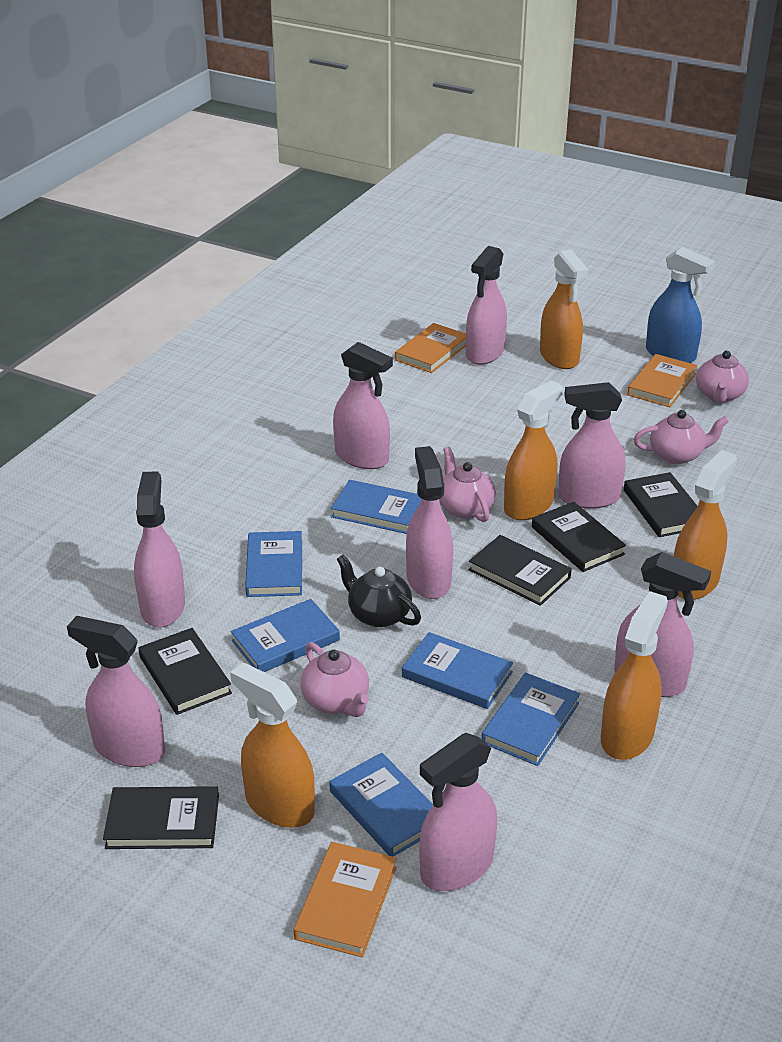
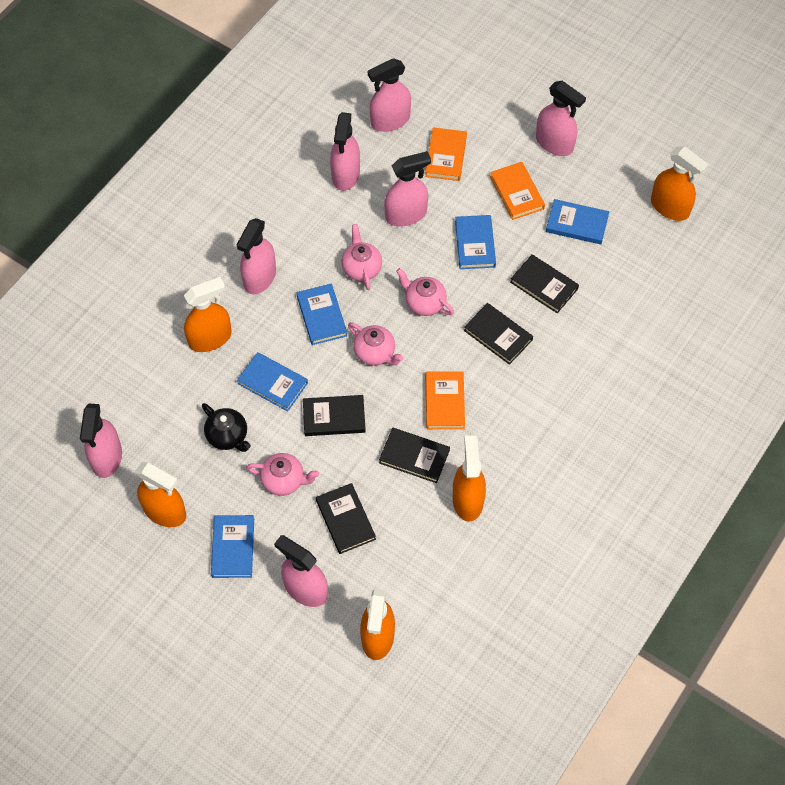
blue book: [231,599,340,672] [245,531,302,597] [329,753,433,857] [331,480,421,534] [402,632,513,709] [482,673,580,766] = 6 -> [211,515,254,578] [237,352,308,412] [297,284,347,345] [455,215,496,269] [546,199,609,244] = 5
blue spray bottle: [646,247,715,363] = 1 -> none = 0
pink spray bottle: [67,616,165,767] [134,471,185,628] [333,342,393,469] [406,446,453,599] [419,733,497,891] [466,246,507,365] [558,382,625,509] [614,552,711,697] = 8 -> [80,404,122,478] [237,218,276,294] [274,535,328,607] [330,112,360,191] [368,58,411,132] [384,151,431,226] [536,81,586,156] = 7

